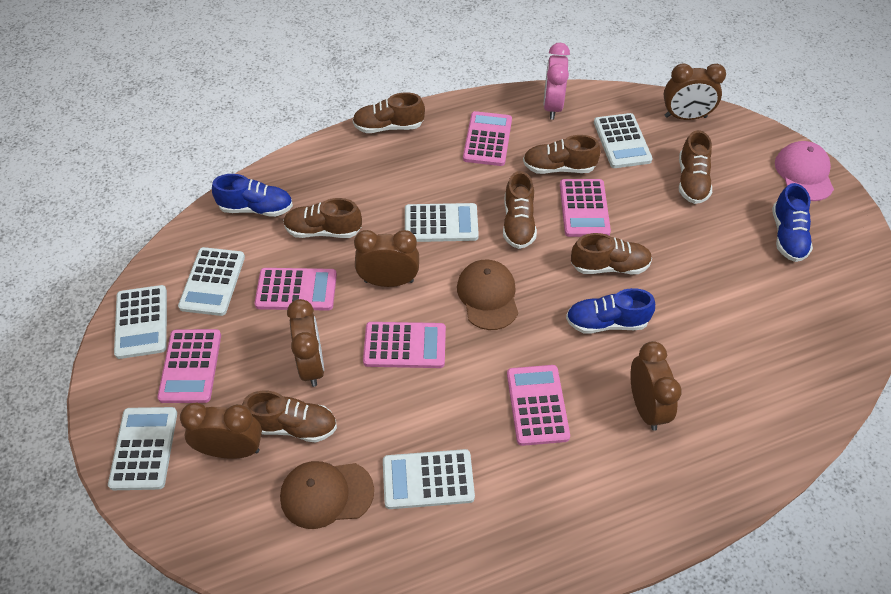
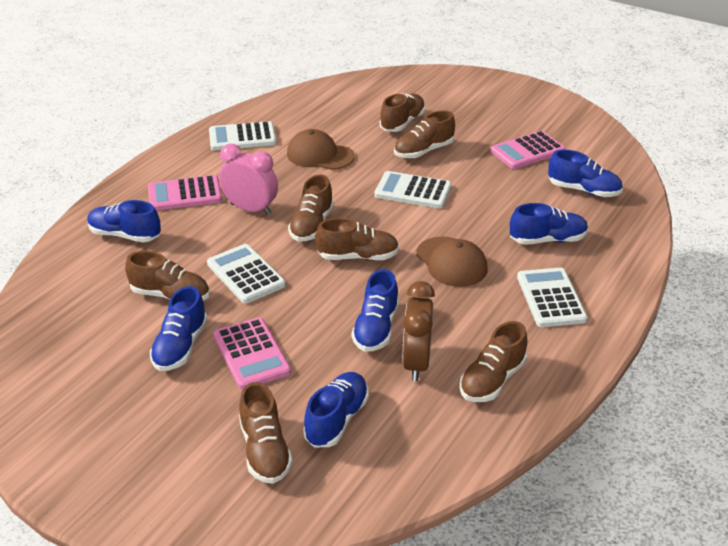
blue shoe: [212,174,293,217] [566,288,655,334] [772,183,813,262] = 3 -> [87,200,161,242] [150,286,208,371] [303,372,369,448] [352,269,399,352] [510,203,588,245] [548,150,623,197] = 6
brown clock: [180,403,262,459] [287,299,324,387] [354,230,419,287] [630,341,682,431] [664,64,726,120] = 5 -> [402,281,435,381] = 1
pink calculator: [157,329,221,403] [255,268,337,311] [363,322,446,368] [463,111,512,166] [507,365,570,446] [560,179,611,237] = 6 -> [148,175,222,211] [213,317,291,390] [490,131,566,169] = 3
pink cap: [775,141,834,201] = 1 -> none = 0
white calculator: [108,407,177,490] [114,285,167,359] [178,247,245,316] [383,449,475,509] [405,203,479,242] [594,113,653,168] = 6 -> [207,244,286,304] [209,121,276,151] [374,171,452,208] [517,267,588,327] = 4

